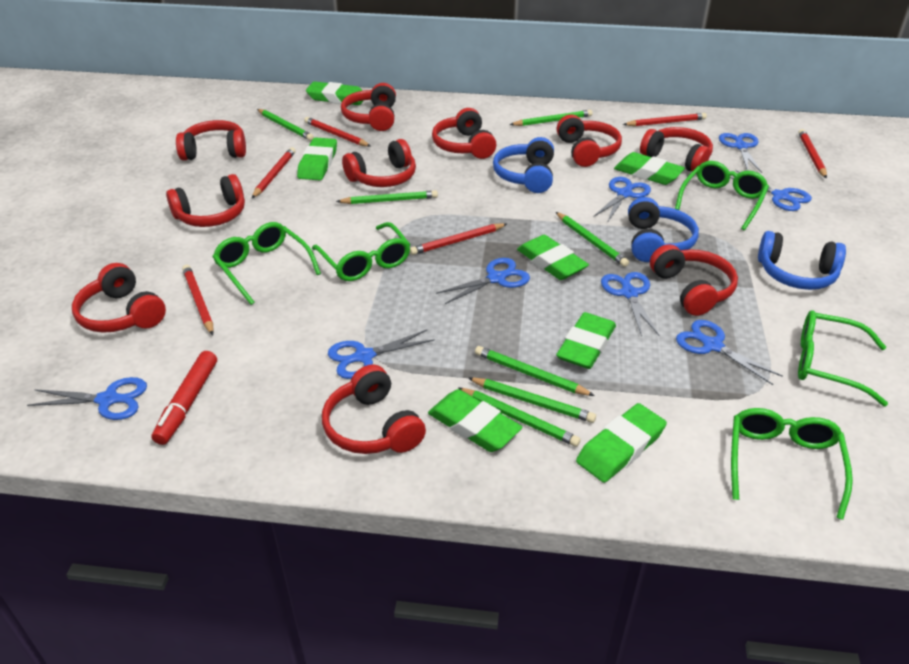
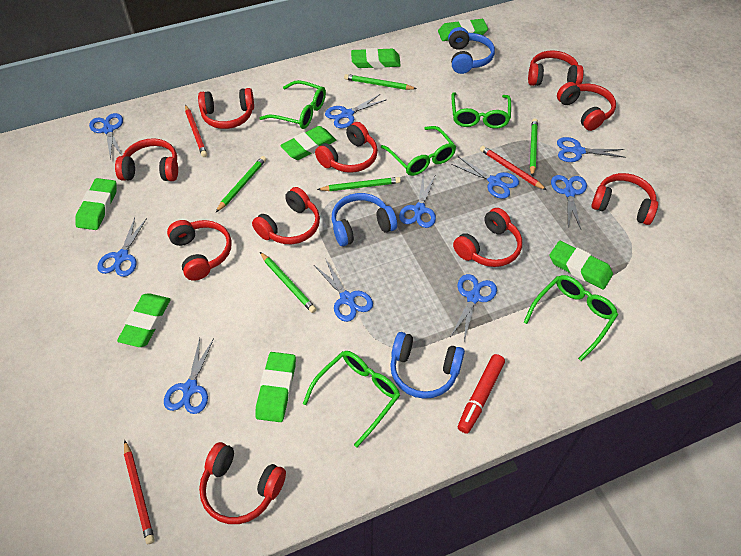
blue scissors: [27,377,147,420] [328,330,435,379] [436,258,530,304] [593,177,651,223] [601,272,659,337] [676,320,783,385] [719,133,762,173] [730,170,812,211] = 8 -> [89,113,123,160] [97,217,147,277] [164,338,214,414] [314,258,373,322] [325,94,386,128] [399,176,436,228] [450,274,497,341] [451,156,519,199] [551,175,587,229] [557,137,626,162] = 10
green pencil: [257,109,314,141] [336,190,438,204] [458,387,581,447] [468,378,596,423] [475,346,595,396] [510,110,593,126] [556,212,629,267] = 7 -> [216,156,266,212] [260,252,317,313] [317,177,401,191] [344,74,417,90] [530,118,538,177] = 5
red pencil: [182,265,214,335] [252,147,296,198] [304,117,371,147] [410,223,507,255] [623,113,707,126] [798,129,827,178] = 6 -> [124,440,155,544] [185,105,207,157] [480,146,547,190] = 3

